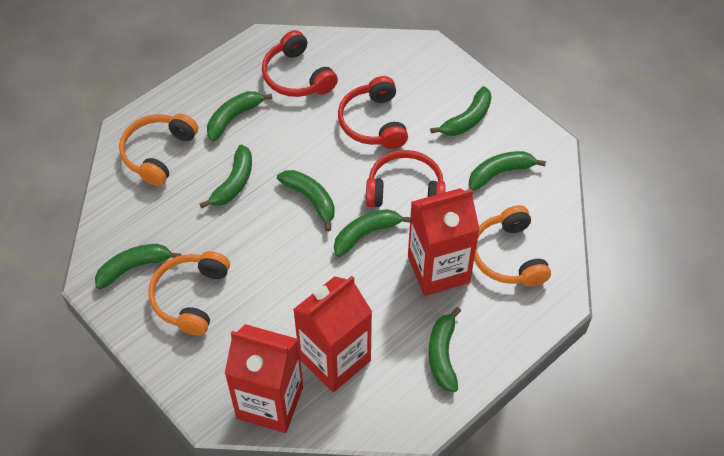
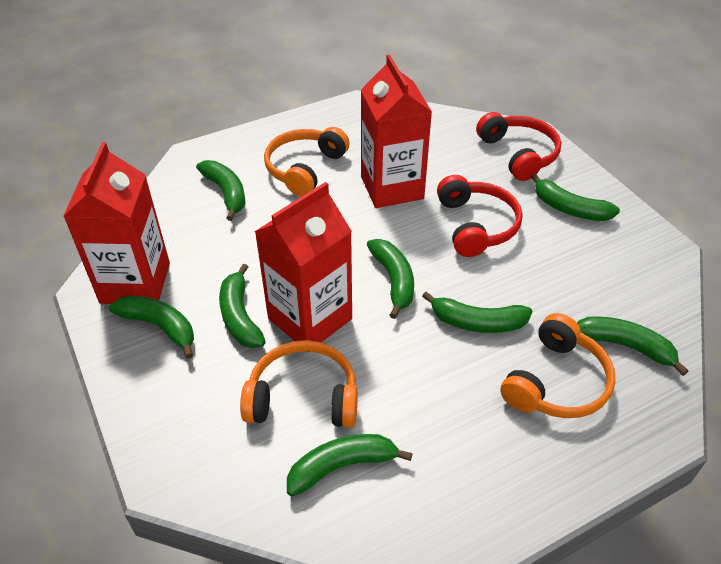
red headphones: [262,30,338,97] [338,76,408,149] [366,150,446,207] = 3 -> [437,175,523,257] [476,112,561,181] = 2

